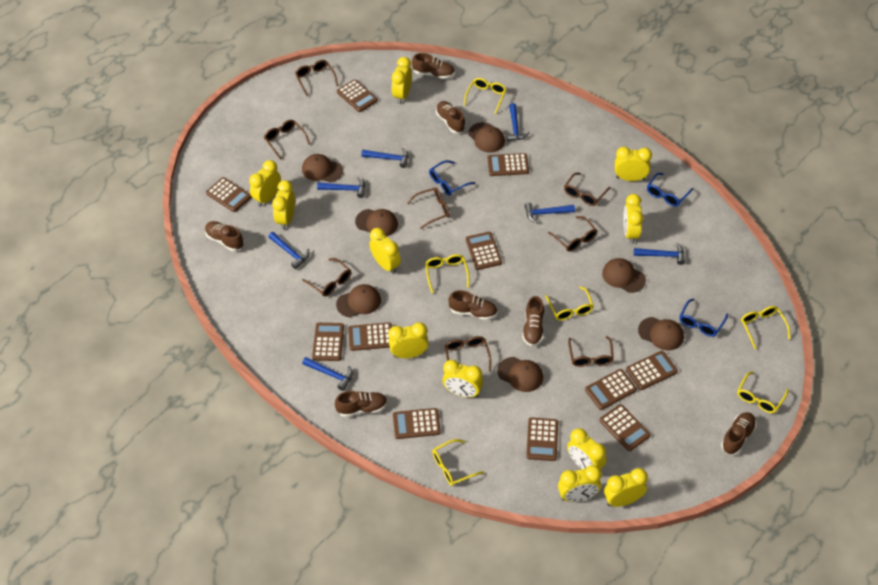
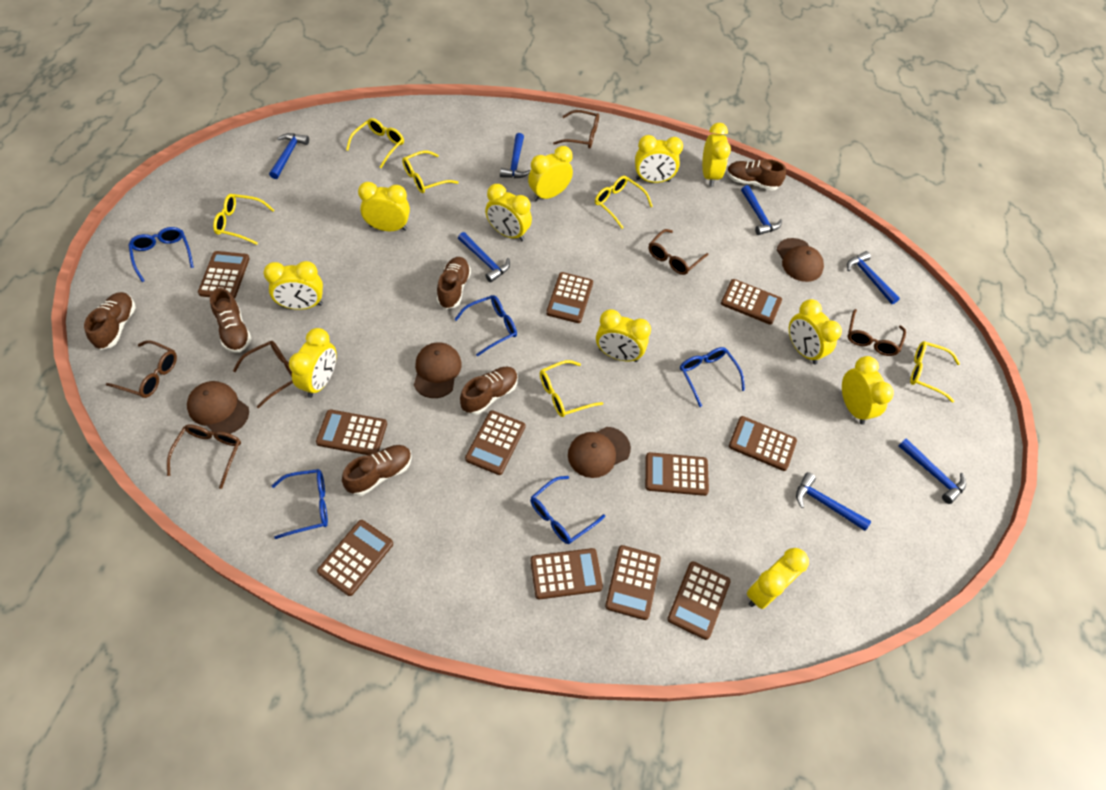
blue glasses: [429,160,475,195] [647,173,693,207] [679,299,728,337] = 3 -> [128,227,194,282] [272,469,328,539] [455,295,517,357] [530,476,605,544] [680,347,745,407] = 5
brown cap: [302,154,343,182] [336,284,381,317] [355,209,398,236] [468,122,505,152] [497,357,543,392] [602,258,646,293] [638,317,684,350] = 7 -> [187,381,249,434] [414,342,462,398] [568,427,631,478] [777,238,824,282] = 4
brown glasses: [264,120,310,160] [295,60,338,96] [302,258,351,296] [407,188,450,229] [445,336,491,372] [548,216,598,252] [564,173,611,206] [568,336,614,367] = 8 -> [106,340,177,398] [167,424,241,489] [233,341,293,408] [553,110,599,149] [649,229,708,275] [848,309,906,356] = 6
brown shoe: [205,221,244,251] [335,391,388,417] [412,53,455,79] [436,101,466,133] [449,290,498,320] [522,296,544,346] [721,412,756,455] = 7 -> [84,292,136,350] [210,288,251,353] [342,445,412,496] [437,257,471,309] [460,367,518,415] [726,159,786,191] = 6

